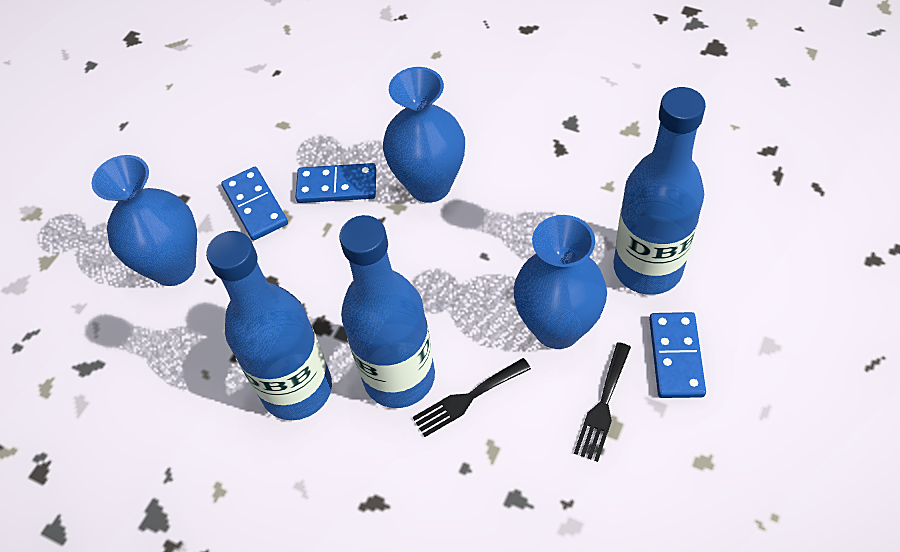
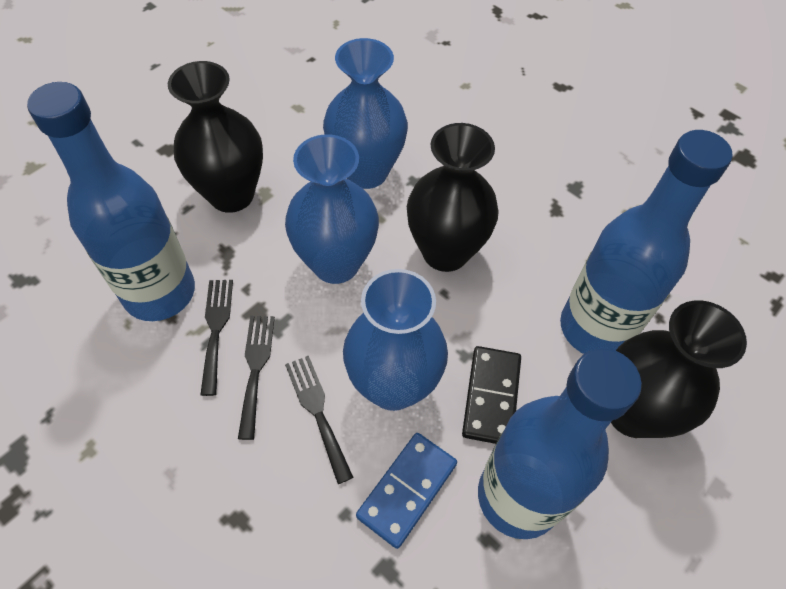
black domino: none = 0 -> [462,346,521,444] = 1
black fork: [413,358,531,437] [574,342,631,462] = 2 -> [200,280,233,396] [238,316,275,440] [285,356,354,484] = 3
black vase: none = 0 -> [168,61,263,213] [407,123,499,272] [611,300,747,438] = 3
blue domino: [221,167,288,240] [295,163,376,203] [649,312,706,398] = 3 -> [356,433,457,549] = 1

